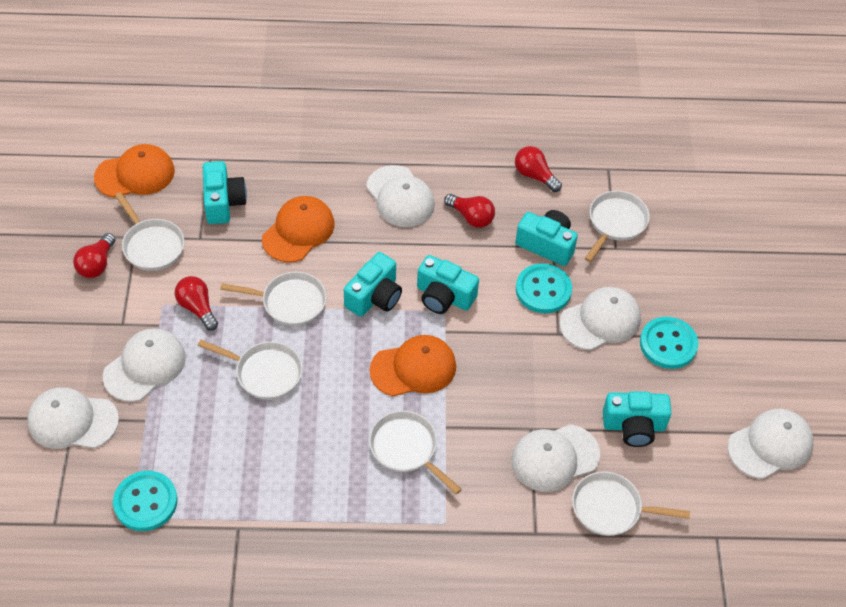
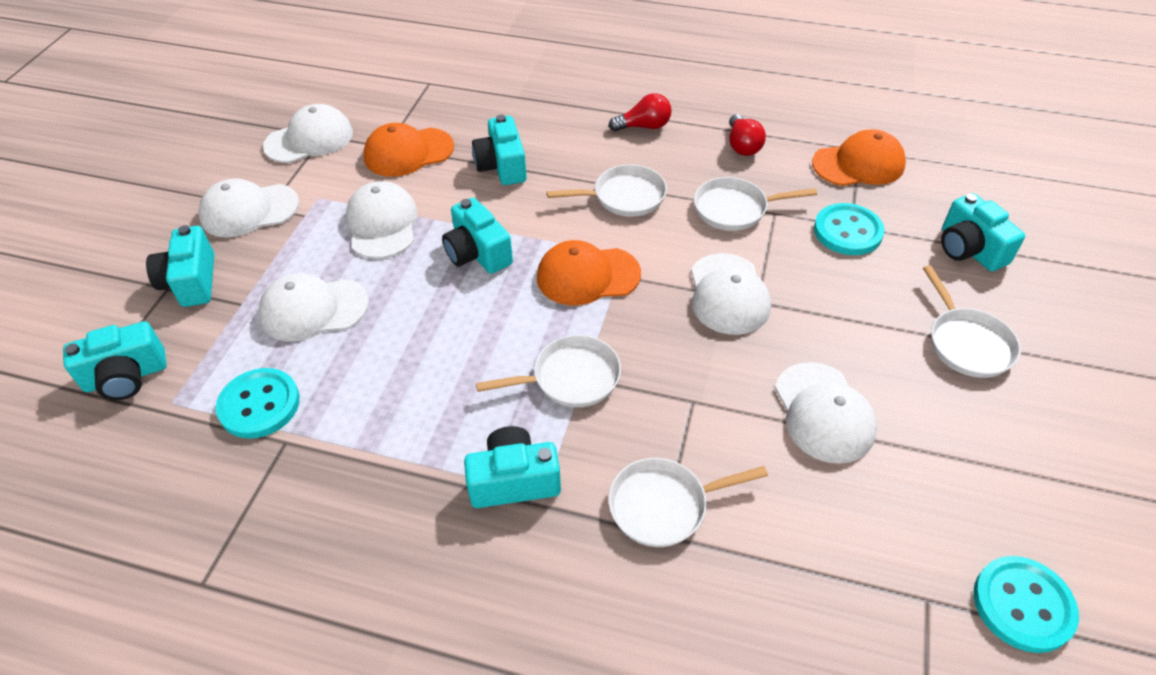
red light bulb: [73,233,116,278] [175,276,218,331] [444,194,495,228] [515,146,562,192] = 4 -> [609,93,672,131] [729,114,766,156] = 2
turquoise camera: [203,161,247,224] [344,252,402,317] [417,255,479,314] [515,210,578,266] [603,391,672,447] = 5 -> [63,321,167,400] [146,225,214,307] [442,198,513,274] [464,426,561,508] [472,114,527,185] [941,193,1025,271] = 6
white pan: [115,192,185,271] [198,340,302,400] [220,272,327,326] [369,411,462,494] [572,471,690,536] [585,191,650,262] = 6 -> [476,335,621,407] [547,164,667,217] [608,458,768,547] [694,177,817,231] [923,265,1021,378] = 5

